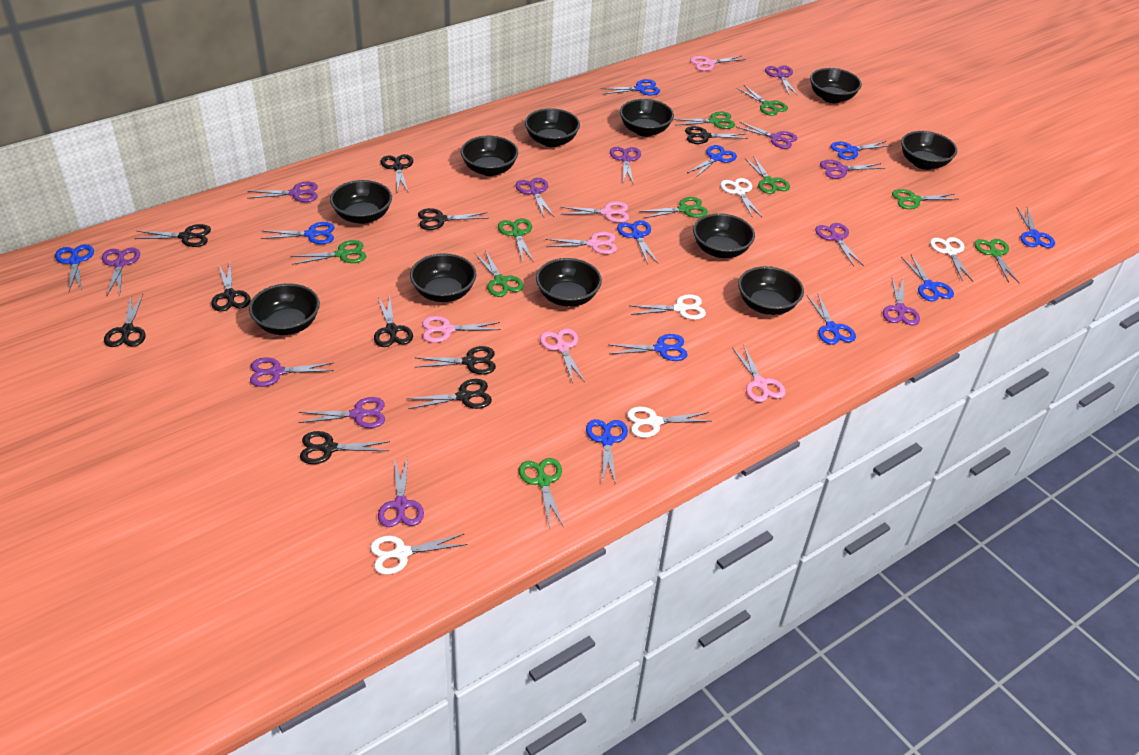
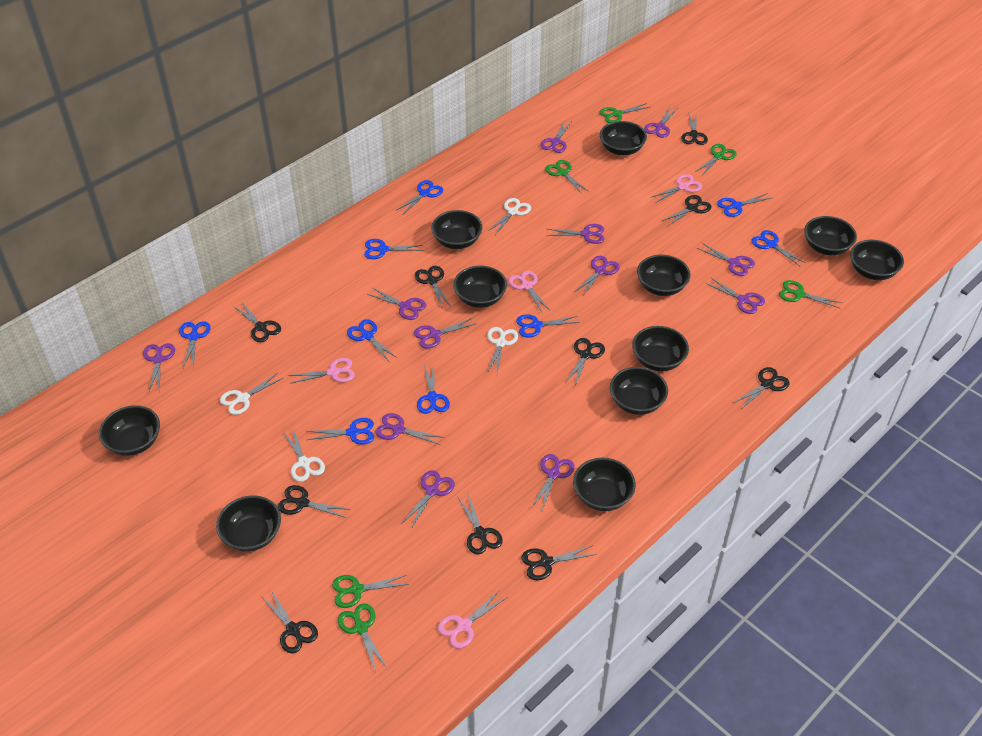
blue scissors: [55,244,94,291] [261,222,335,244] [586,419,628,484] [600,79,660,95] [610,334,688,361] [617,220,658,264] [687,145,737,178] [807,294,856,345] [831,141,892,160] [901,255,954,301] [1016,207,1055,248] = 11 -> [179,321,211,368] [306,418,374,445] [347,319,397,361] [364,239,423,259] [397,180,443,215] [417,364,450,414] [516,315,580,338] [717,193,771,217] [751,230,806,267] = 9
green scissors: [290,240,366,265] [475,250,524,297] [498,218,533,263] [519,458,564,529] [639,197,708,218] [673,112,735,129] [737,85,788,116] [744,156,790,194] [892,189,958,209] [974,239,1019,283] = 10 -> [332,575,409,608] [338,603,388,672] [545,160,589,194] [600,103,650,123] [695,144,737,176] [779,280,843,309] = 6
pink scissors: [422,316,501,343] [540,328,585,383] [545,232,617,254] [561,201,629,223] [690,56,746,71] [732,345,786,402] = 6 -> [288,358,355,384] [438,591,506,649] [508,271,551,312] [650,174,702,203] = 4
white scissors: [370,534,468,575] [627,407,711,438] [631,294,706,320] [720,178,762,218] [930,237,973,281] = 5 -> [220,373,283,415] [283,427,325,482] [487,327,518,373] [488,198,531,235] = 4

